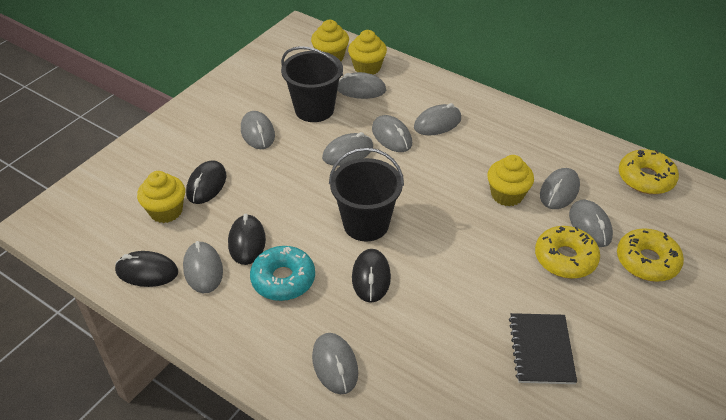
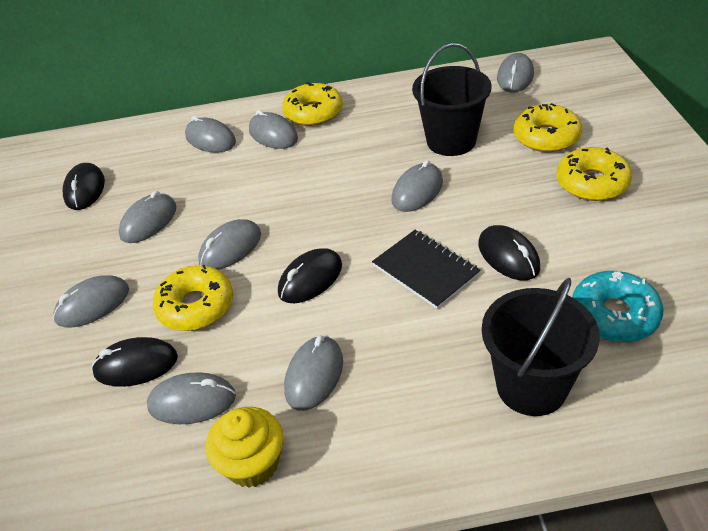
yellow cupcake: [137,171,185,223] [311,20,349,61] [348,30,387,75] [487,155,534,206] = 4 -> [206,407,283,488] = 1
yellow donut: [535,226,600,279] [617,228,684,282] [619,149,679,194] = 3 -> [152,265,233,331] [282,82,343,126] [513,103,582,152] [556,147,632,201] = 4

